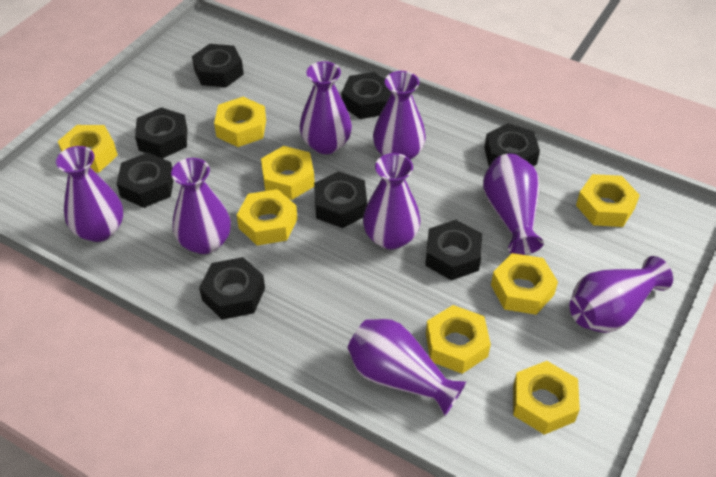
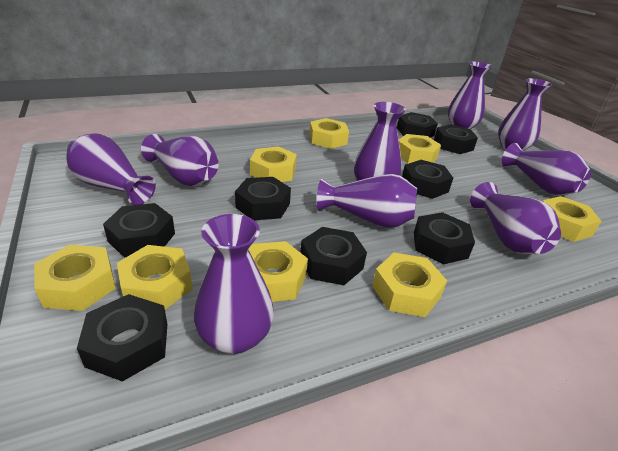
purple vase: [56,146,123,242] [171,158,231,254] [300,61,352,154] [348,319,467,417] [363,153,420,249] [373,71,426,160] [483,154,544,255] [570,256,673,333] = 8 -> [66,133,156,205] [141,134,219,186] [194,214,274,354] [317,174,417,228] [354,102,406,181] [448,61,493,129] [470,182,561,254] [498,78,552,151] [502,143,591,196] = 9

